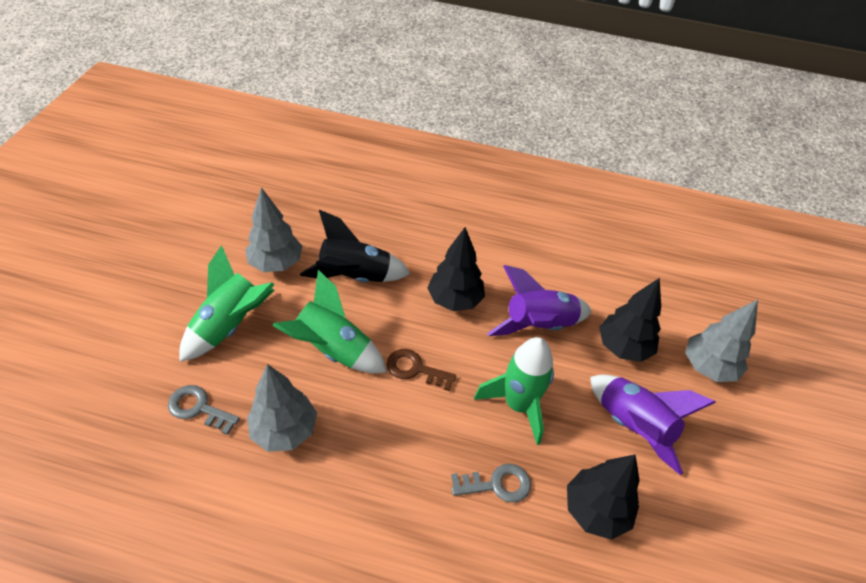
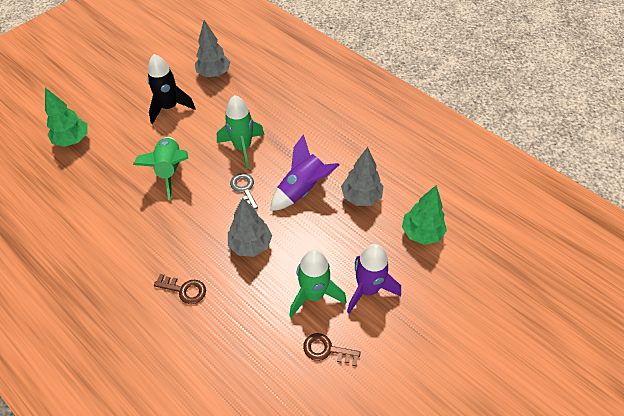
black tree: [427,227,485,311] [567,454,640,540] [599,278,661,362] = 3 -> none = 0
brown key: [387,349,456,391] = 1 -> [154,274,206,304] [303,333,361,366] = 2
green tree: none = 0 -> [45,88,88,147] [402,185,447,245] = 2
grey key: [168,385,240,435] [451,464,531,503] = 2 -> [230,173,258,209] = 1

